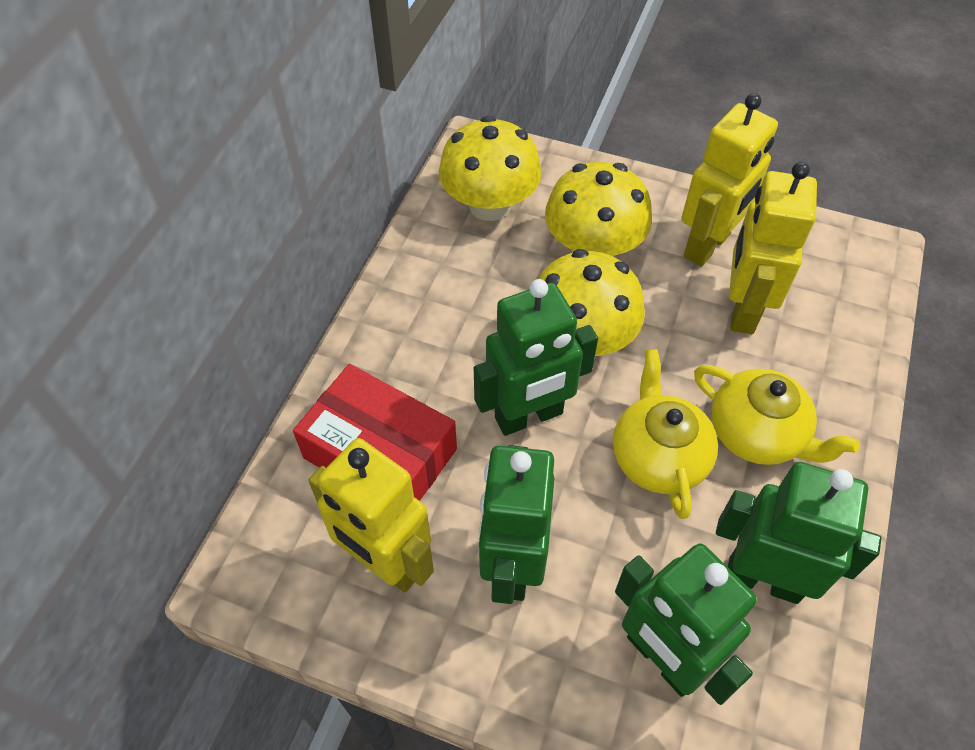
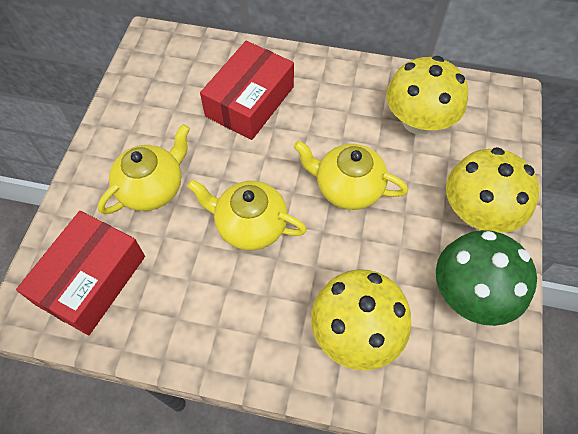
green mushroom: none = 0 -> [436,230,537,326] = 1
green robot: [474,279,598,436] [479,445,554,604] [615,543,757,705] [716,462,881,604] = 4 -> none = 0
red box: [293,364,457,501] = 1 -> [16,211,145,335] [200,41,294,140] = 2
yellow robot: [308,438,434,592] [681,93,778,266] [729,162,817,334] = 3 -> none = 0
yellow teapot: [613,349,718,519] [694,365,860,465] = 2 -> [98,124,190,214] [187,180,307,250] [294,141,408,210] = 3

